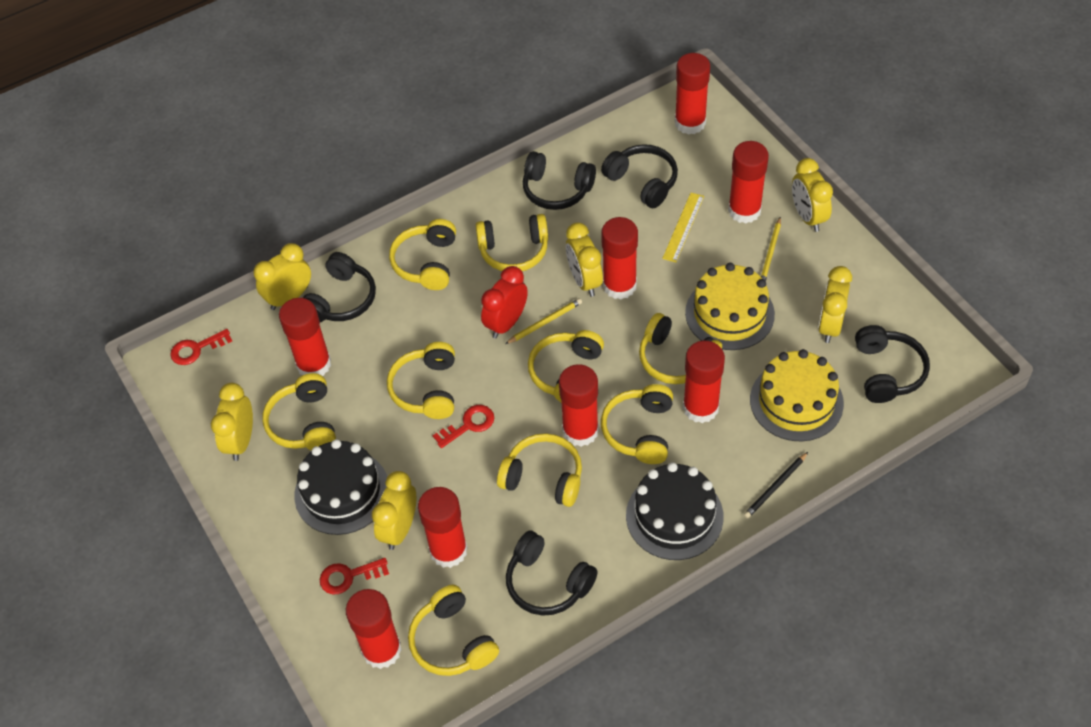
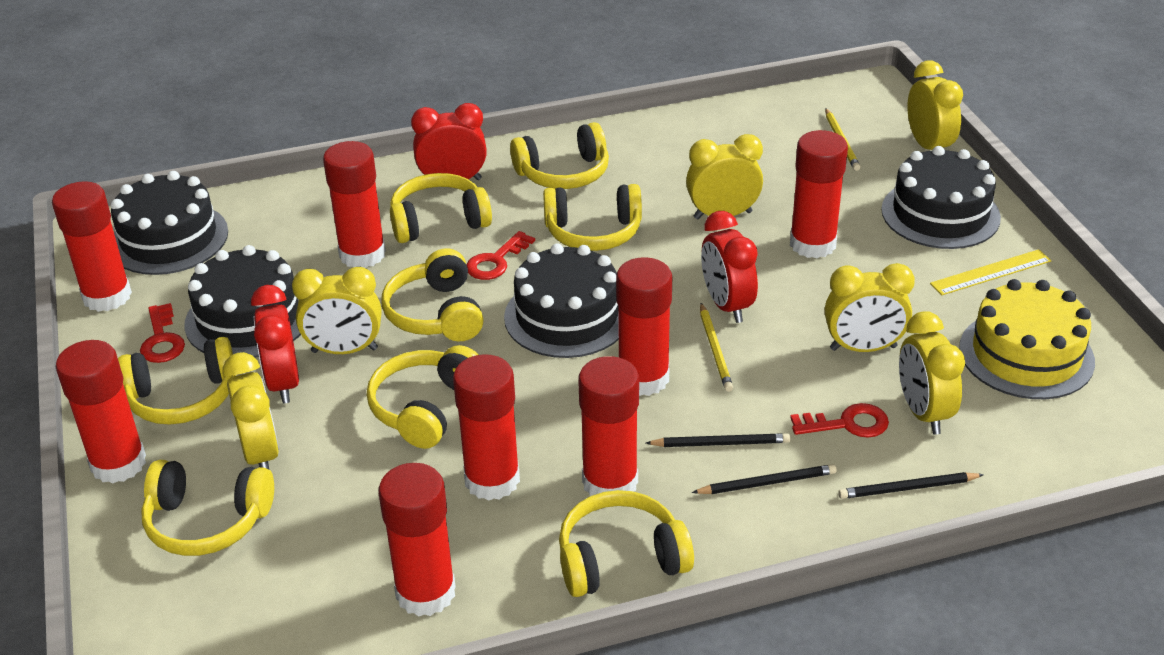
black cake: [294,439,387,535] [626,462,724,560] = 2 -> [111,171,228,275] [184,245,301,358] [504,244,619,358] [881,146,1001,249] = 4
black headphones: [303,252,376,322] [506,530,598,616] [523,151,596,210] [601,144,678,208] [855,325,930,403] = 5 -> none = 0
black pencil: [744,452,808,519] = 1 -> [646,433,790,447] [692,464,837,494] [838,472,984,499] = 3
red clock: [481,266,528,339] = 1 -> [251,285,299,404] [411,103,487,180] [701,211,758,323] = 3
yellow cake: [685,263,775,350] [750,349,844,441] = 2 -> [959,279,1095,399] = 1
yellow headphones: [262,373,336,451] [387,342,455,419] [389,219,456,290] [408,585,499,676] [476,214,548,271] [497,433,582,507] [528,330,604,402] [601,384,673,464] [639,313,722,384] = 9 -> [118,337,236,425] [141,460,274,556] [367,345,479,449] [382,248,484,342] [390,173,492,243] [510,122,609,189] [543,184,642,251] [559,490,694,597] = 8

